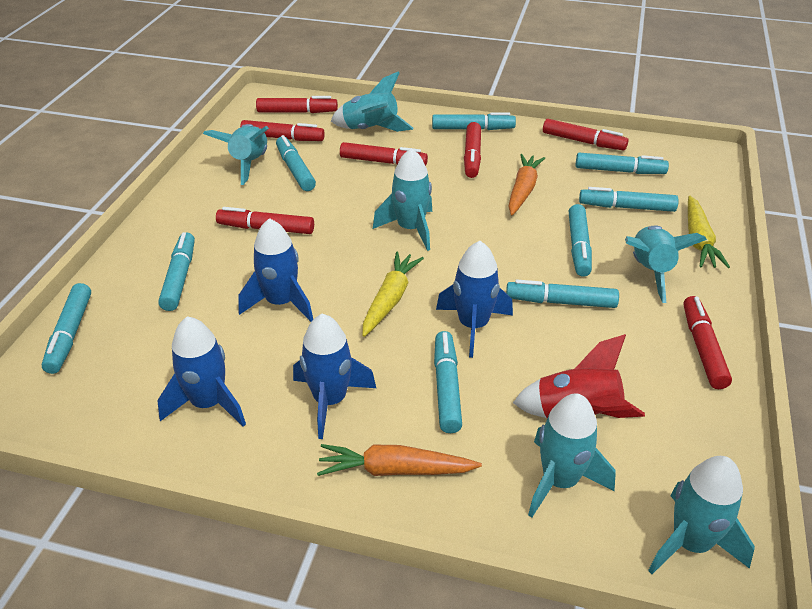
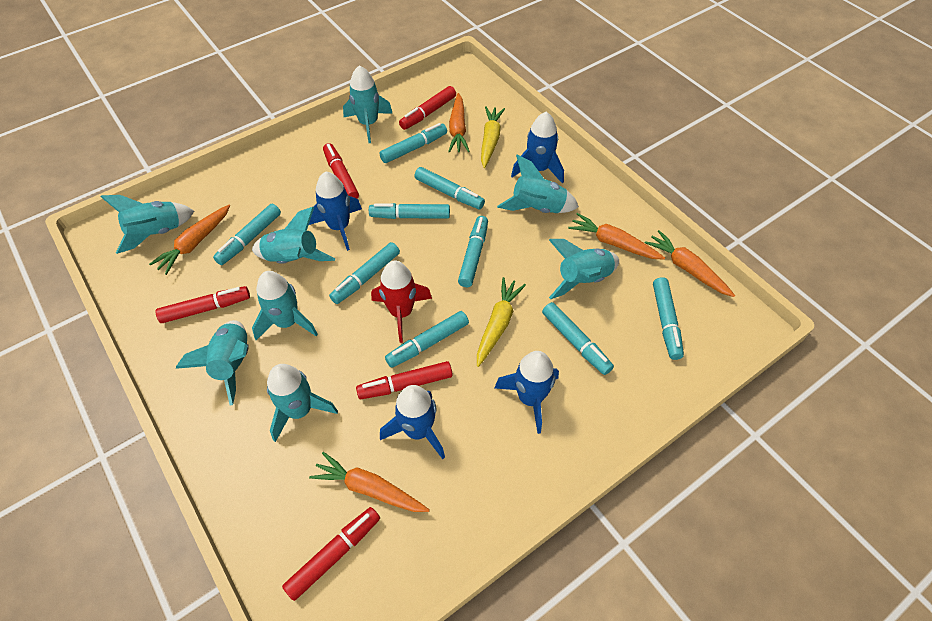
orange carrot: [317,444,482,476] [508,154,545,215] = 2 -> [149,205,230,275] [309,452,430,512] [448,93,470,153] [568,213,665,259] [645,230,735,297] = 5
red marker: [216,207,314,234] [240,120,325,141] [256,96,338,113] [340,142,428,166] [464,122,481,178] [543,119,629,151] [683,296,732,389] = 7 -> [156,286,250,323] [282,507,380,601] [323,143,359,199] [356,361,453,399] [399,86,456,130] = 5
turquoise rocket: [203,124,269,185] [331,71,413,132] [373,148,432,251] [528,394,616,517] [625,226,707,303] [648,456,755,574] = 6 -> [101,195,194,254] [176,320,249,405] [252,207,335,264] [252,271,318,340] [267,364,338,442] [343,65,393,143] [497,154,579,213] [549,239,619,299] = 8

